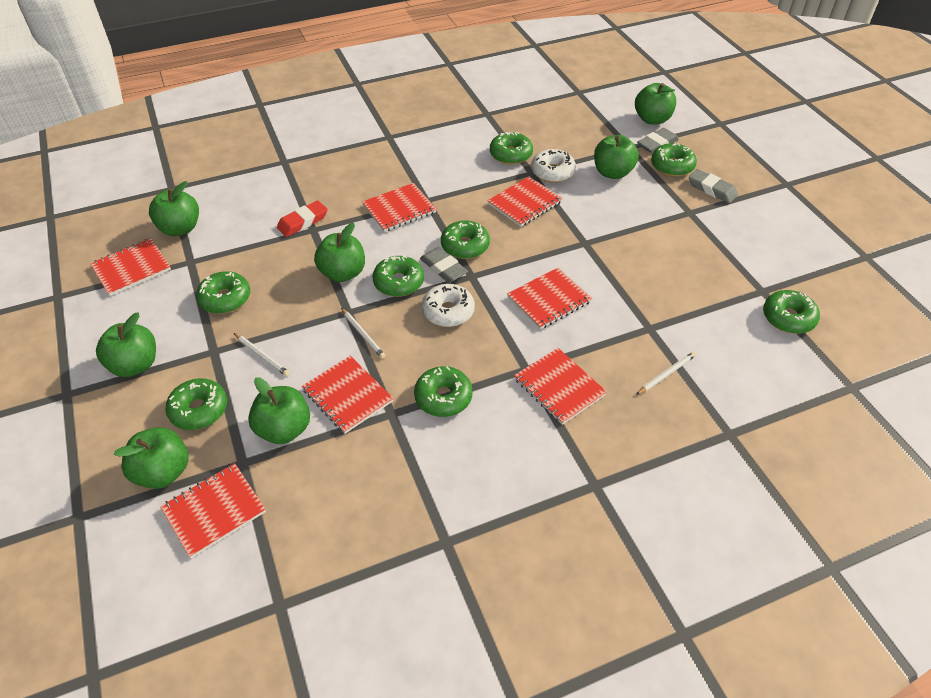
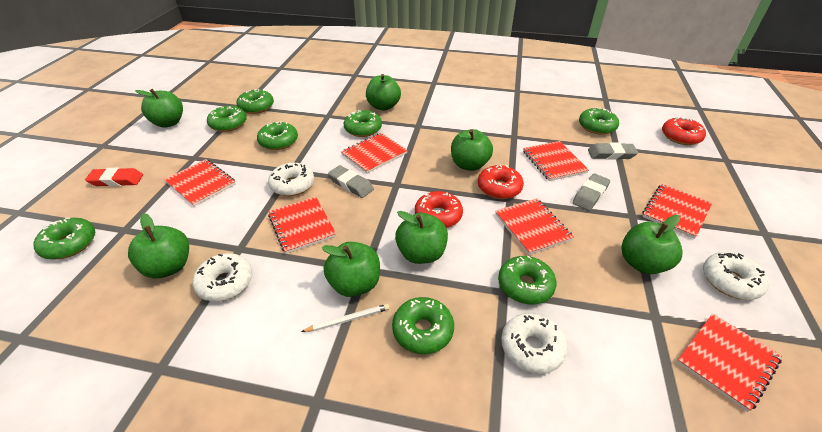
red donut: none = 0 -> [415,191,463,228] [478,165,524,199] [662,117,706,145] = 3
white donut: [422,284,475,327] [531,149,576,183] = 2 -> [192,253,252,301] [268,163,314,196] [501,313,567,374] [703,252,769,300] = 4
white pencil: [234,333,290,376] [341,308,385,359] [636,352,696,395] = 3 -> [301,304,389,332] = 1

